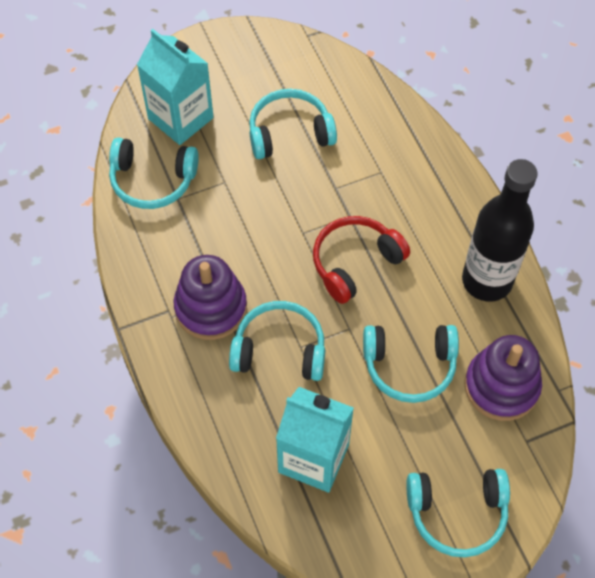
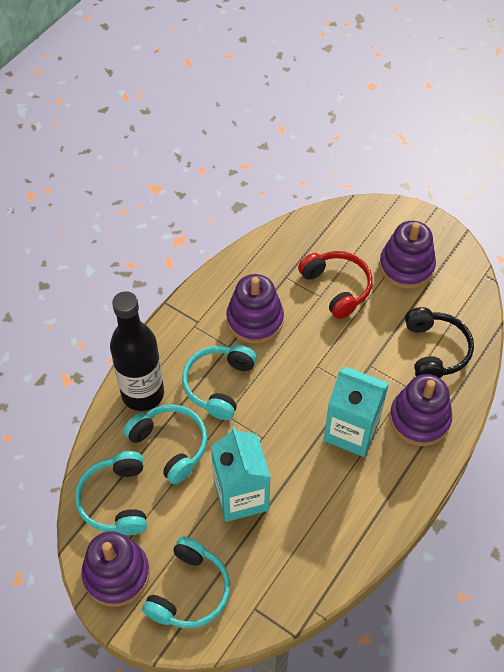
black headphones: none = 0 -> [405,307,474,378] = 1
purple stacking toy: [174,255,247,340] [464,335,542,421] = 2 -> [81,531,150,607] [226,274,284,344] [379,221,436,289] [390,374,452,446] = 4
turquoise headphones: [109,138,199,209] [229,301,325,381] [249,89,337,159] [363,325,459,403] [406,469,510,557] = 5 -> [75,451,147,535] [123,404,207,484] [142,536,230,628] [182,345,257,420] = 4

